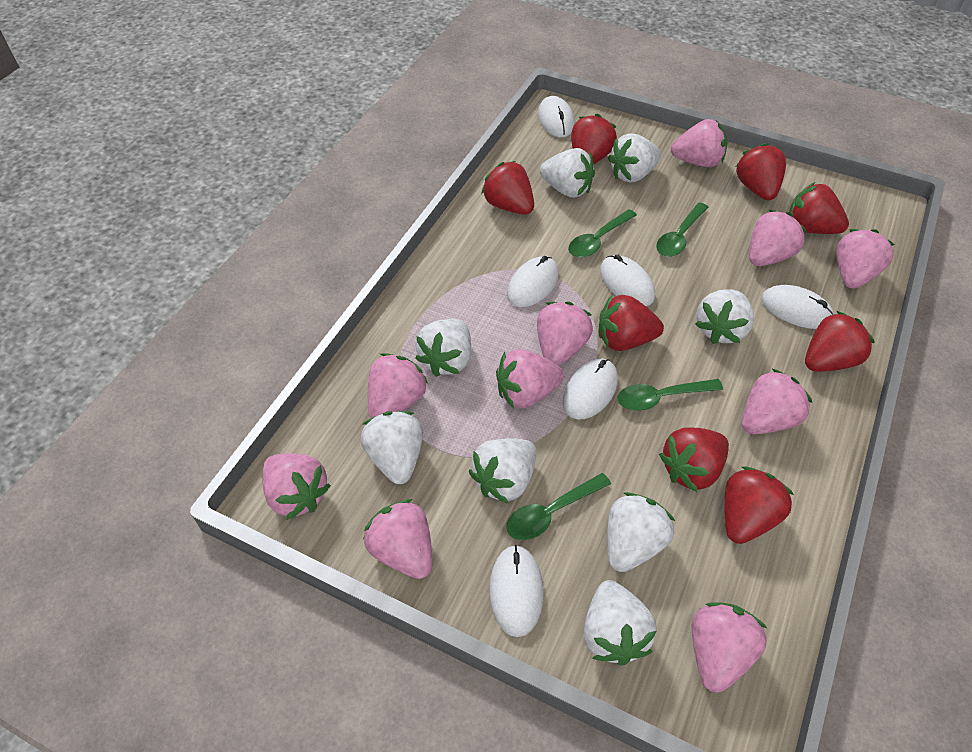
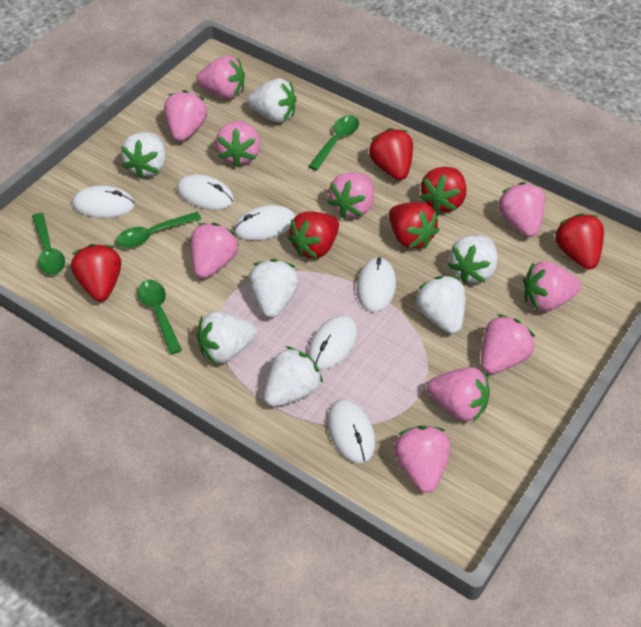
red strawberry: [481,161,534,215] [571,114,617,165] [599,294,664,351] [659,427,729,492] [724,466,794,544] [736,143,786,200] [789,182,849,234] [805,311,875,372] = 8 -> [71,244,121,301] [287,211,339,259] [369,128,413,180] [389,202,439,249] [420,167,466,213] [554,213,604,270] = 6
white strawberry: [360,411,423,484] [415,319,471,377] [469,438,537,504] [540,148,595,198] [584,580,657,666] [607,492,675,572] [608,133,661,183] [695,289,754,344] = 8 -> [121,132,166,179] [197,312,257,364] [247,79,297,123] [249,259,299,318] [264,346,323,407] [415,276,465,334] [448,235,498,283] = 7

